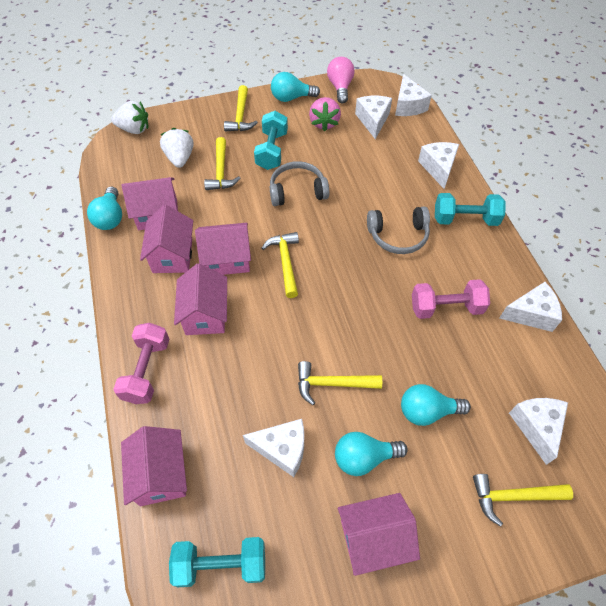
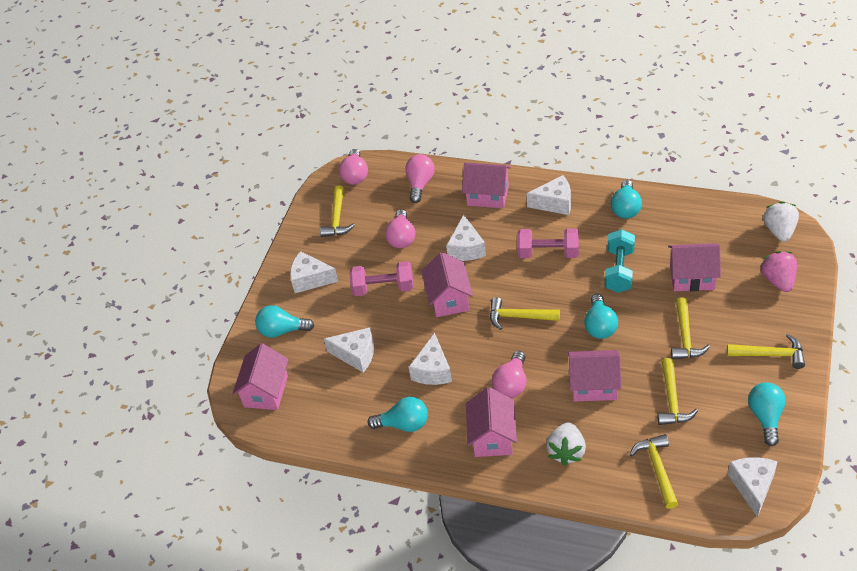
grey headphones: [270,161,329,206] [367,207,430,254] = 2 -> none = 0
pink light bulb: [327,57,355,103] = 1 -> [339,149,368,185] [385,209,415,248] [405,154,435,203] [492,351,526,398] = 4
turquoise dumbbell: [169,537,265,587] [254,111,288,170] [435,193,506,226] = 3 -> [605,229,635,293] = 1
turquoise light bulb: [87,187,122,230] [271,72,320,102] [335,432,408,476] [401,384,471,426] = 4 -> [255,305,314,338] [368,397,428,432] [584,294,618,339] [611,180,642,219] [748,382,786,446] = 5
yellow hammer: [204,137,240,190] [224,85,258,132] [262,232,299,298] [298,361,382,405] [473,474,573,526] = 5 -> [320,185,355,237] [490,297,560,330] [629,434,678,509] [657,358,698,425] [671,297,710,359] [727,334,805,369] = 6

